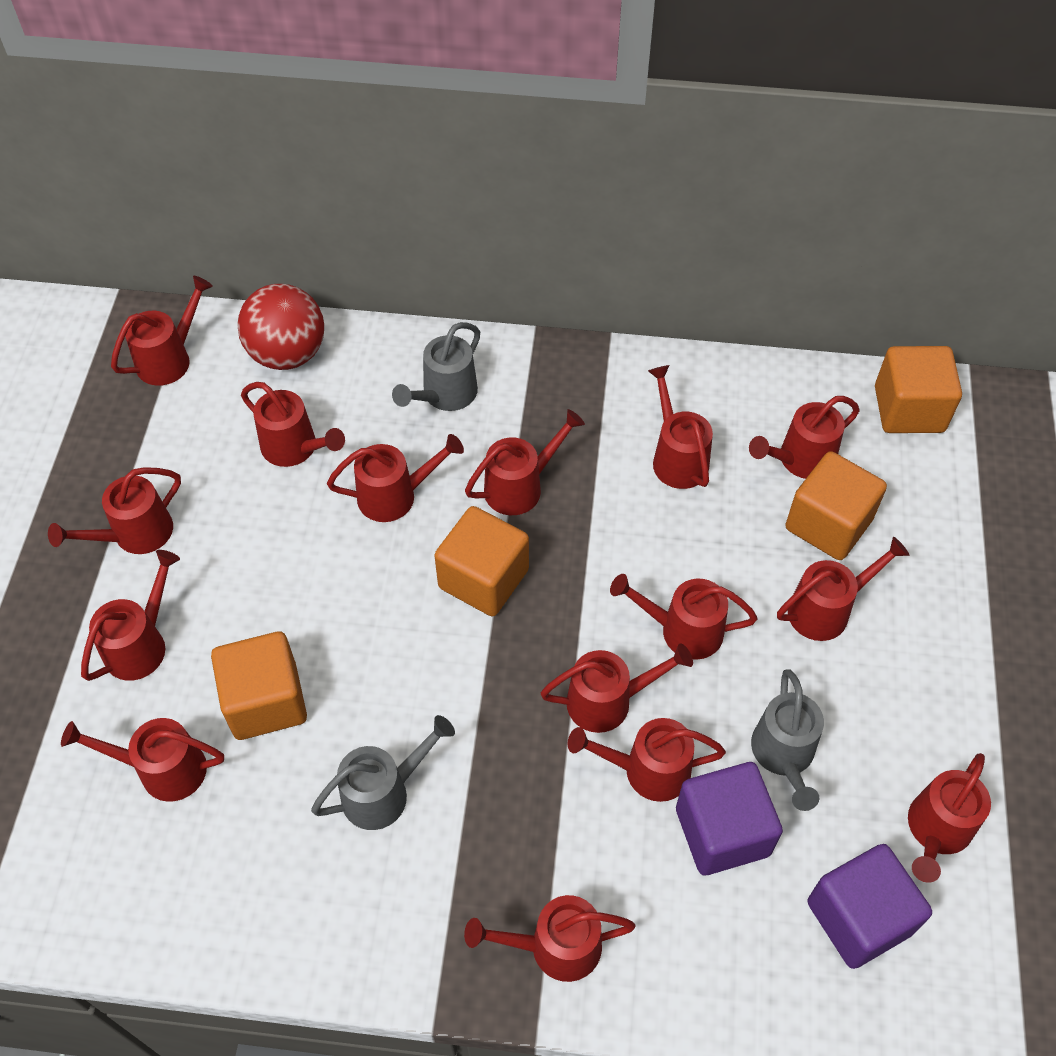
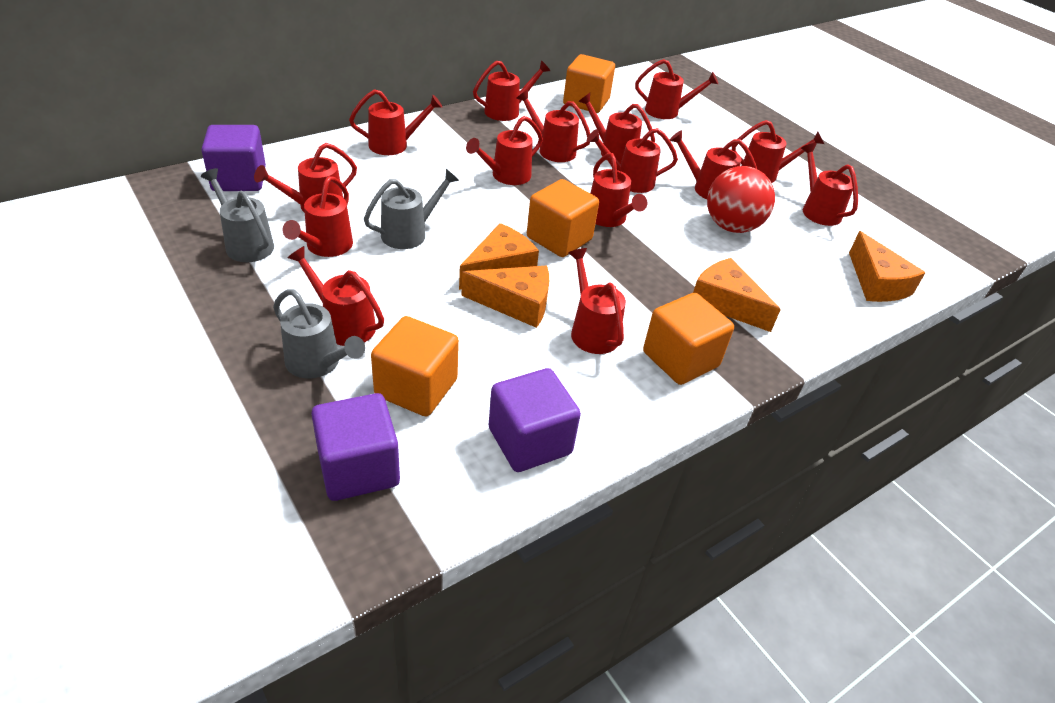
orange cheese: none = 0 -> [459,223,539,290] [461,266,549,328] [693,258,781,332] [849,231,926,302] = 4
purple cube: [676,762,783,875] [807,844,932,969] = 2 -> [201,125,266,191] [311,393,400,501] [489,368,581,472] = 3

